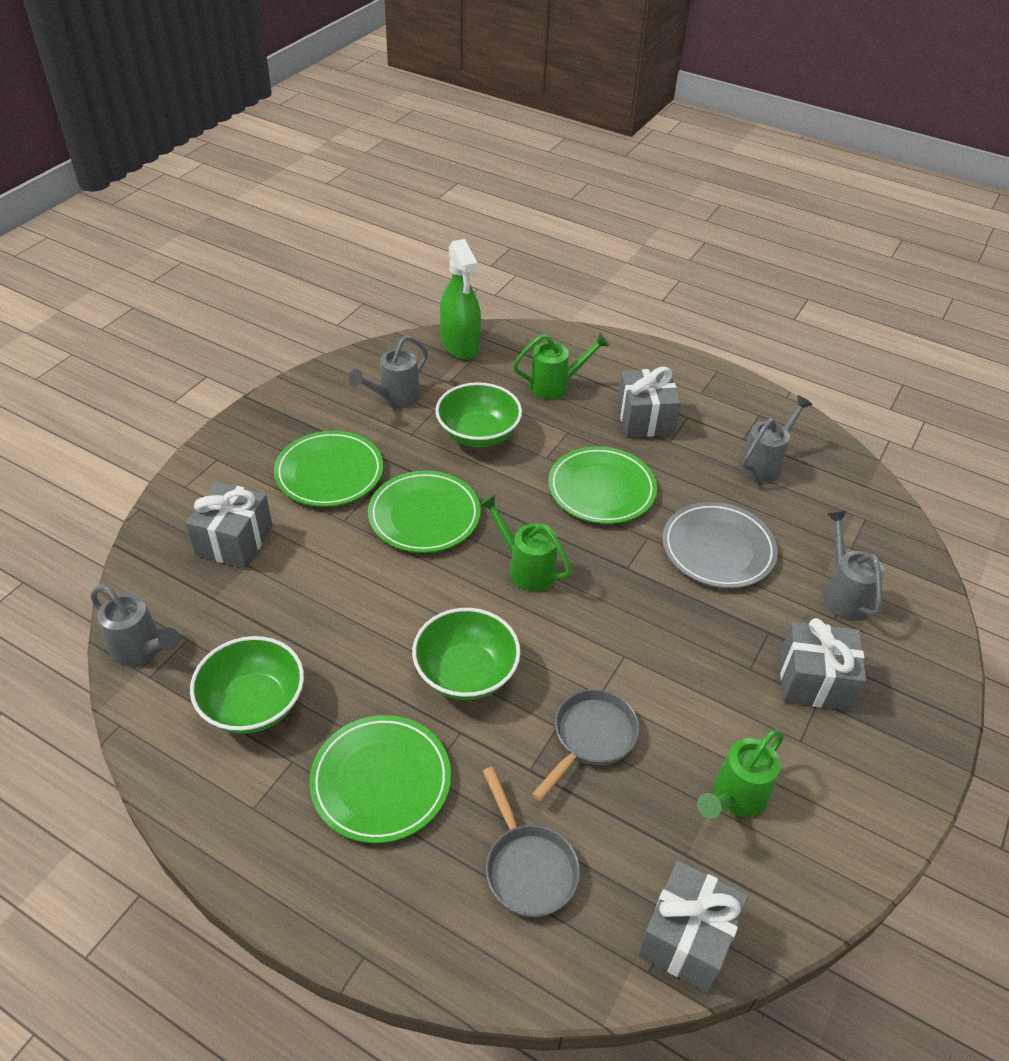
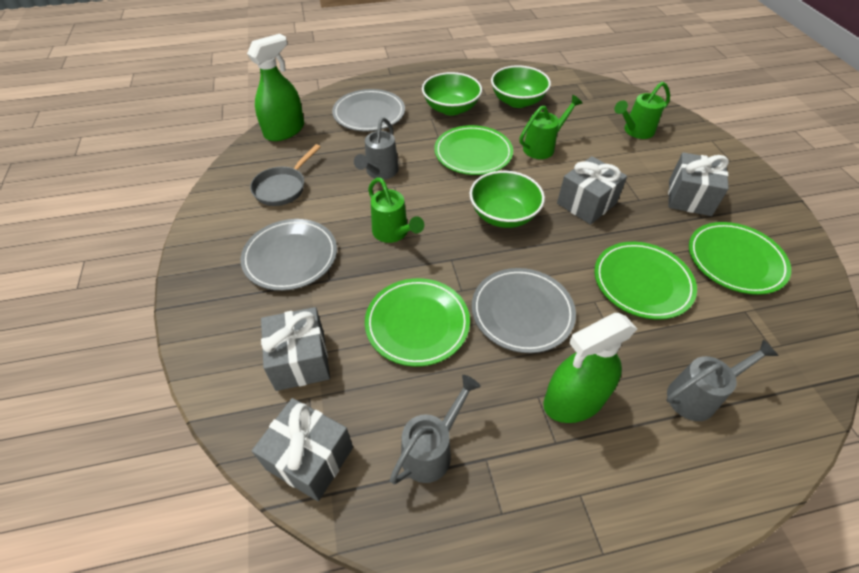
green spray bottle: [440,239,481,360] = 1 -> [247,34,304,141] [543,313,637,423] = 2
grey pan: [483,767,580,917] [532,689,640,801] = 2 -> [250,144,320,206] = 1
grey plate: [662,502,778,588] = 1 -> [241,219,337,291] [332,89,405,132] [472,268,576,353] = 3
grey watering can: [90,584,180,666] [349,336,428,407] [739,395,813,482] [823,511,884,619] = 4 -> [354,118,399,180] [390,375,481,484] [667,339,779,421] = 3

